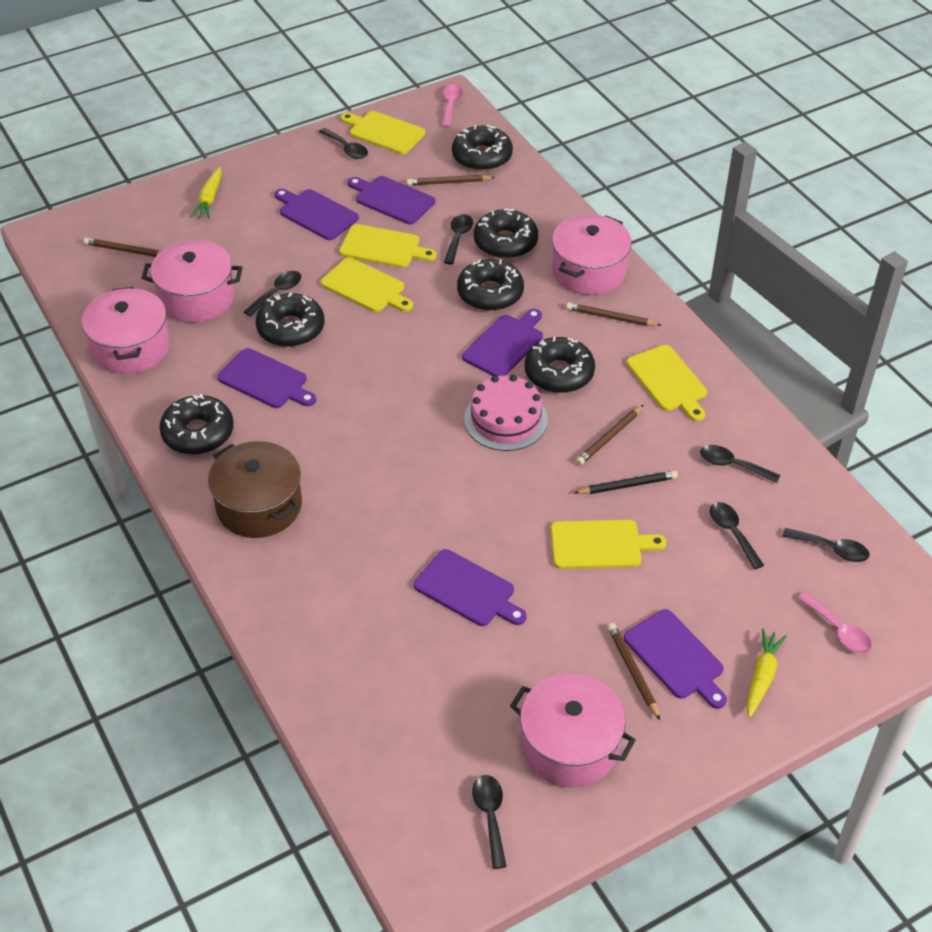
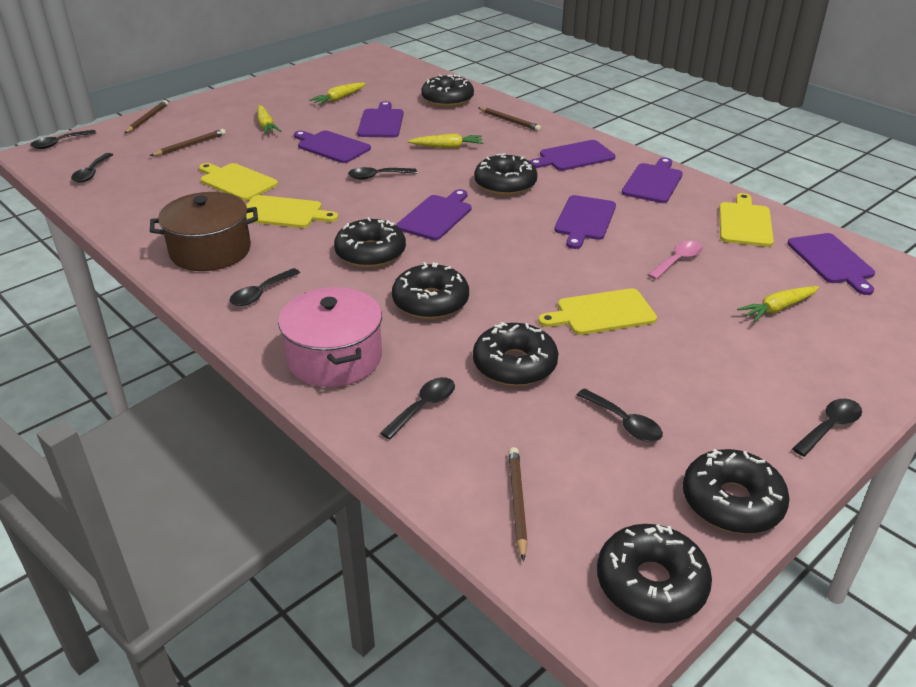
black donut: [159,394,234,455] [256,292,324,347] [452,125,513,171] [457,259,524,311] [474,209,538,259] [525,337,595,393] = 6 -> [334,217,406,268] [392,262,469,319] [421,74,474,107] [473,322,558,386] [474,153,538,196] [597,524,712,623] [683,449,790,534] = 7
black pencil: [574,471,678,494] = 1 -> none = 0
brown pencil: [83,238,161,257] [407,175,495,186] [566,303,662,326] [576,405,644,465] [607,623,660,720] = 5 -> [124,100,168,134] [150,129,226,156] [478,107,541,131] [509,447,528,561] = 4
pink cake: [464,375,548,451] = 1 -> none = 0
pink pot: [82,287,170,374] [142,240,242,323] [510,673,636,787] [552,214,632,295] = 4 -> [278,287,382,387] = 1
pink spoon: [442,84,463,127] [798,592,872,654] = 2 -> [647,241,703,280] = 1
purple cutting board: [217,348,316,408] [274,189,359,240] [348,176,435,225] [414,549,527,626] [462,309,543,376] [624,609,727,709] = 6 -> [294,131,371,163] [357,101,403,138] [396,189,471,240] [530,140,616,171] [554,195,616,249] [622,157,683,203] [787,233,875,295] = 7
yellow carrot: [190,167,222,219] [747,628,787,718] = 2 -> [257,105,281,134] [310,82,366,105] [408,133,483,148] [737,286,819,322] = 4
yellow cutting board: [321,257,413,312] [339,224,437,268] [341,111,425,154] [551,520,667,569] [626,345,707,421] = 5 -> [199,163,278,201] [246,195,338,228] [538,288,657,335] [719,193,774,247] = 4

